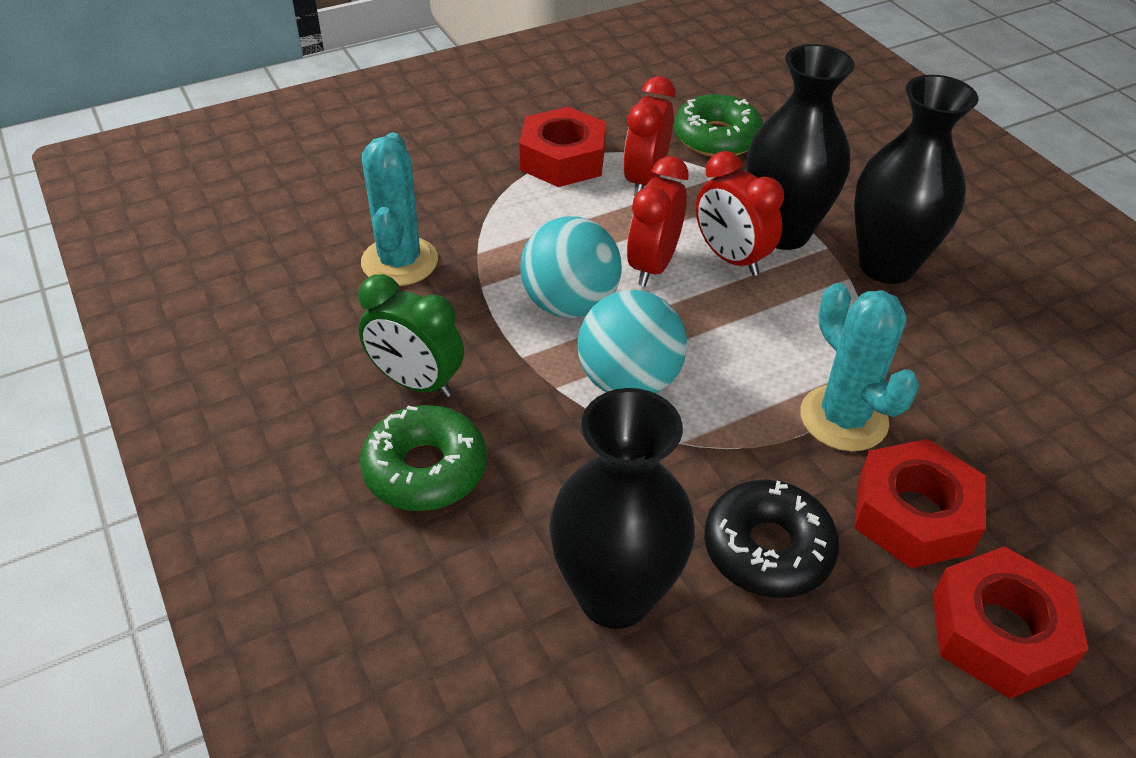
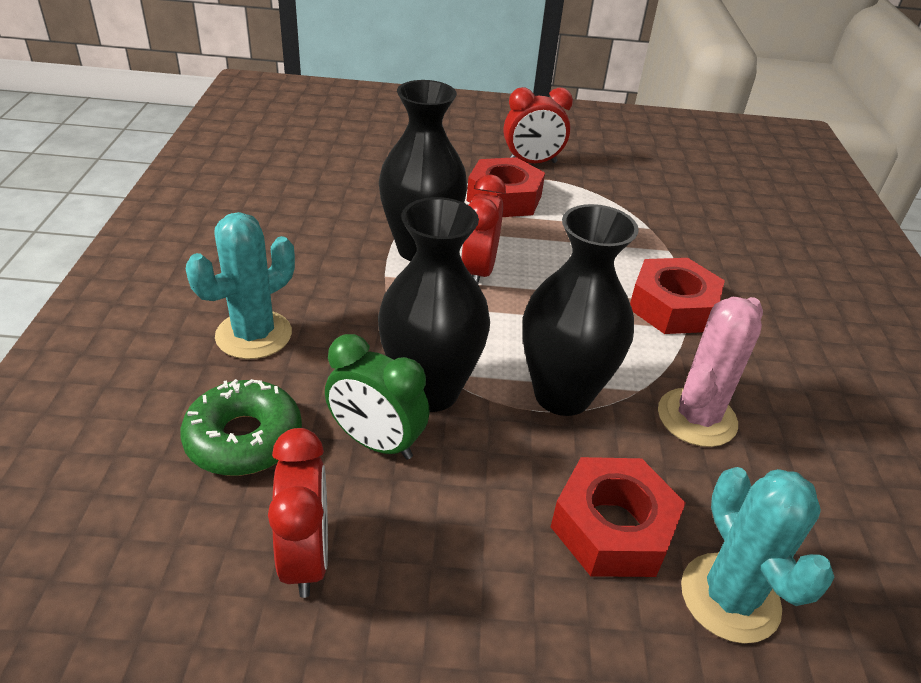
black donut: [704,480,839,598] = 1 -> none = 0
green donut: [360,405,487,511] [674,94,763,157] = 2 -> [180,379,302,476] = 1
pink cactus: none = 0 -> [658,296,763,447] = 1
turquoise ball: [520,216,622,318] [578,290,687,394] = 2 -> none = 0

